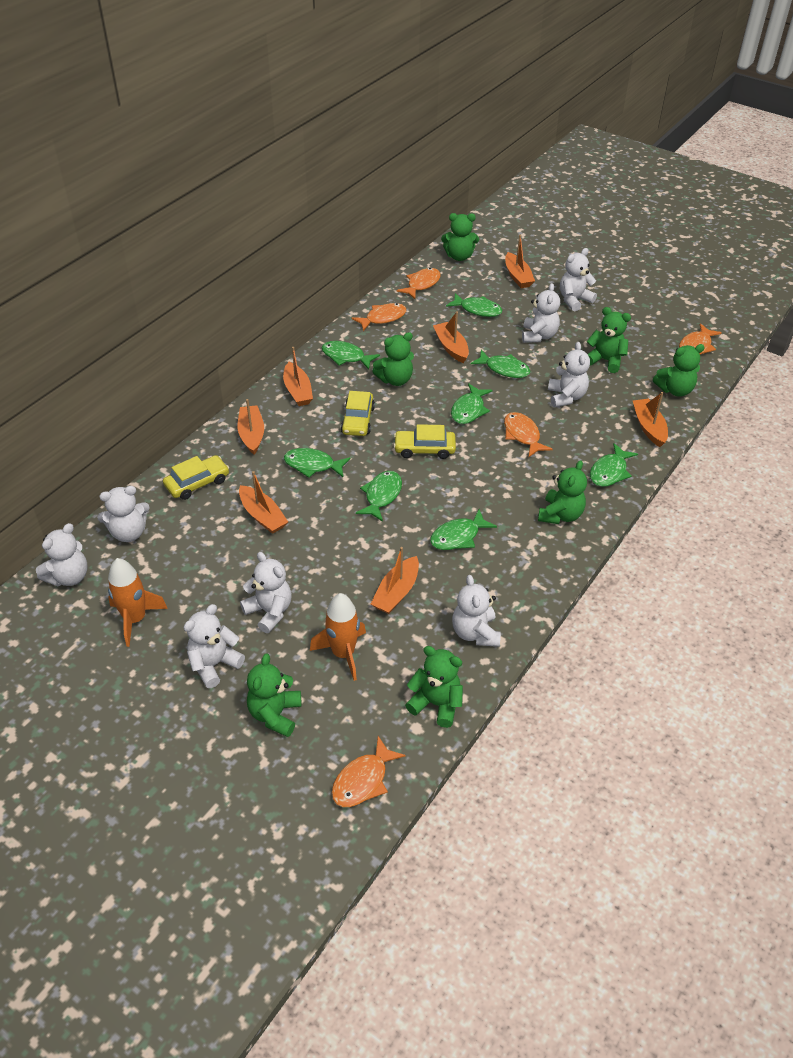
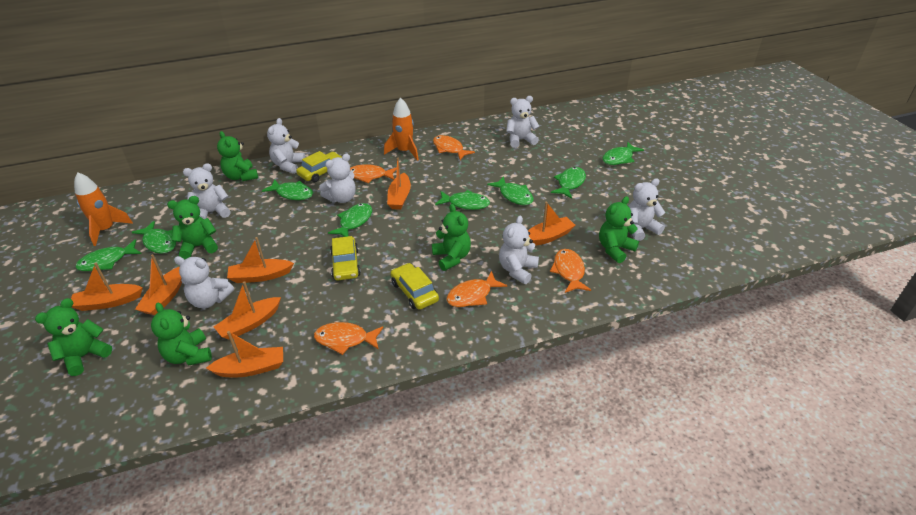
green teddy bear: [247,654,301,737] [372,332,414,386] [405,646,463,728] [441,213,479,261] [538,460,587,524] [586,307,631,373] [653,344,705,397] = 7 -> [35,298,112,376] [151,303,212,366] [167,196,218,259] [217,131,258,181] [432,204,471,271] [599,196,639,263] = 6
white teddy bear: [36,523,88,586] [97,486,149,542] [183,604,245,688] [240,552,292,633] [452,575,501,647] [522,283,560,343] [548,342,590,407] [560,248,597,312] = 8 -> [174,256,234,308] [183,163,230,219] [267,118,306,174] [319,153,356,203] [499,216,539,284] [506,96,539,148] [629,178,665,241] = 7

